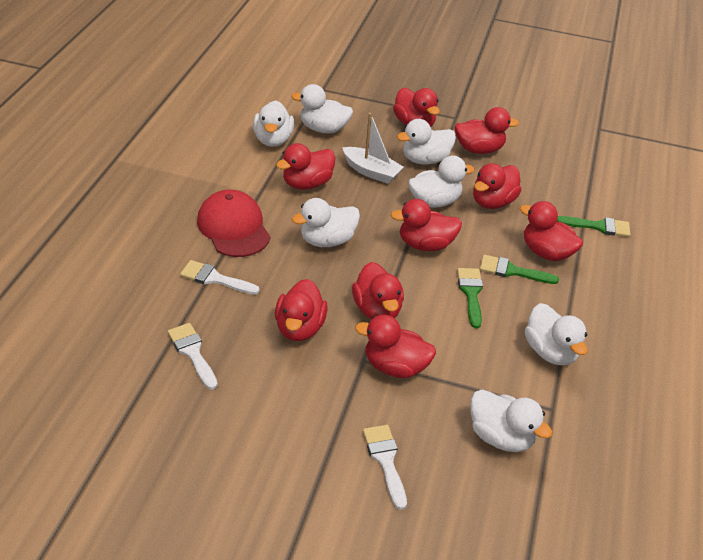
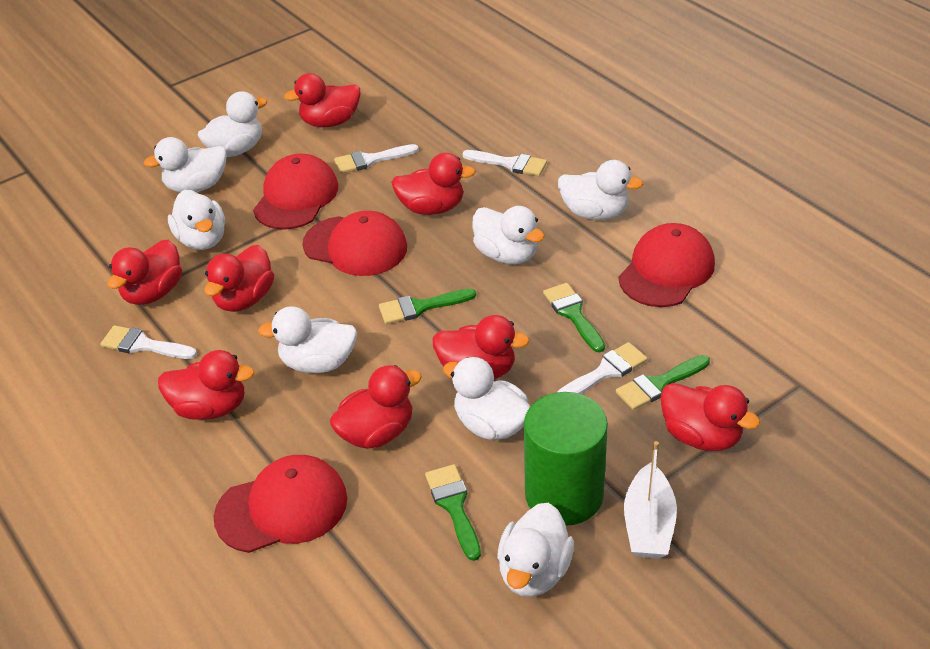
green brush: [457,268,483,328] [480,255,559,284] [557,216,630,237] = 3 -> [379,289,476,324] [425,464,481,561] [543,283,605,352] [616,355,710,410] = 4
green cylinder: none = 0 -> [524,392,608,526] = 1
red cap: [197,190,271,257] = 1 -> [214,455,347,553] [253,154,338,230] [302,211,407,276] [618,223,715,307] = 4
red duck: [275,279,328,341] [276,143,336,190] [352,262,404,320] [355,315,436,378] [391,199,462,251] [393,88,440,127] [455,107,519,154] [473,163,522,209] [520,201,583,261] = 9 -> [107,240,182,305] [158,350,255,420] [204,245,274,312] [284,73,360,127] [330,365,422,449] [391,153,476,215] [432,315,530,379] [661,383,760,451] = 8
white brush: [168,323,218,390] [180,260,260,295] [363,425,407,510] = 3 -> [100,325,197,359] [334,144,419,174] [462,150,547,176] [558,342,648,394] = 4
white duck: [253,100,294,147] [291,84,353,133] [292,198,360,247] [397,119,456,164] [408,156,475,208] [471,389,553,452] [525,303,588,365] = 7 -> [144,137,226,193] [168,190,225,250] [198,91,267,157] [258,306,357,373] [443,357,530,440] [472,206,545,264] [497,503,574,597] [558,160,644,220] = 8

